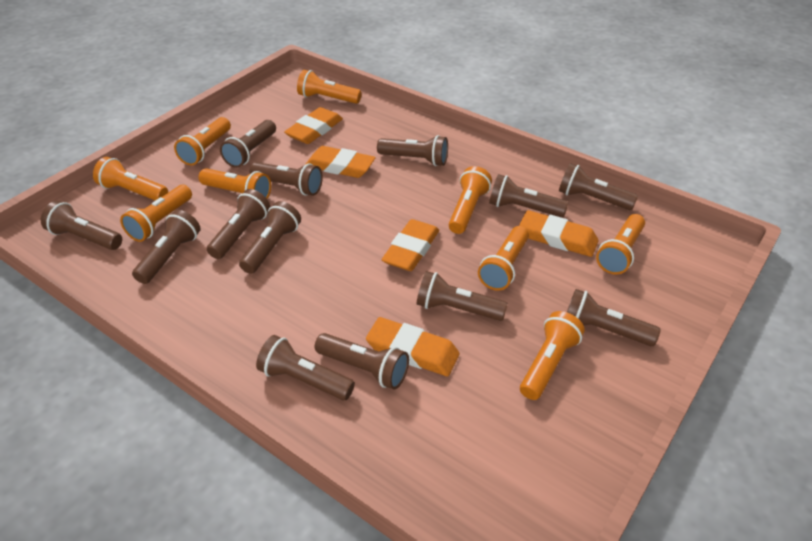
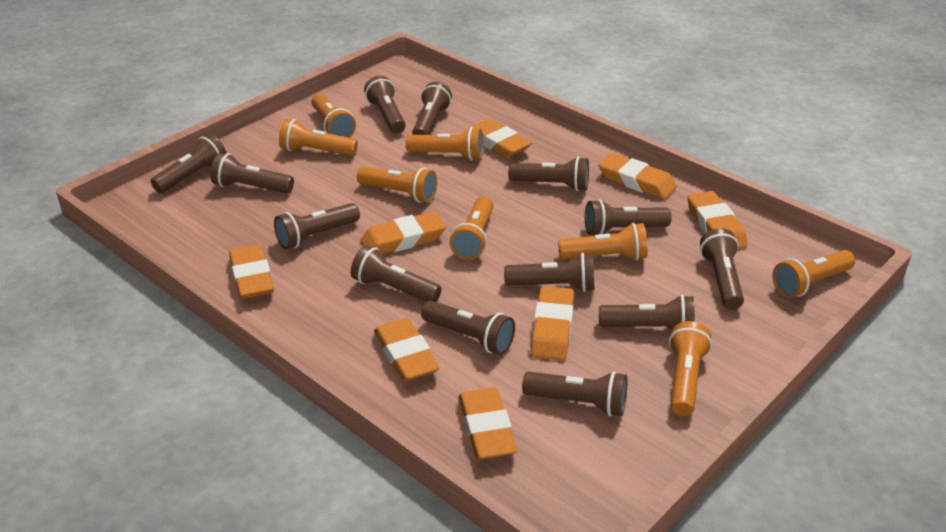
orange eraser: [284,107,343,144] [305,146,376,178] [366,317,460,376] [382,219,439,271] [519,210,599,257] = 5 -> [229,245,274,299] [360,211,446,254] [374,318,440,382] [459,387,517,460] [470,119,532,158] [531,286,574,361] [598,153,677,199] [687,191,748,249] = 8
orange flashlight: [93,157,168,201] [120,185,192,242] [174,117,231,165] [198,168,271,199] [297,70,362,104] [449,166,492,234] [478,226,529,291] [520,311,585,400] [596,214,645,275] = 9 -> [279,118,358,156] [312,94,356,138] [357,167,437,203] [406,127,483,161] [449,197,493,260] [558,223,648,260] [669,321,712,416] [772,250,855,298] = 8

